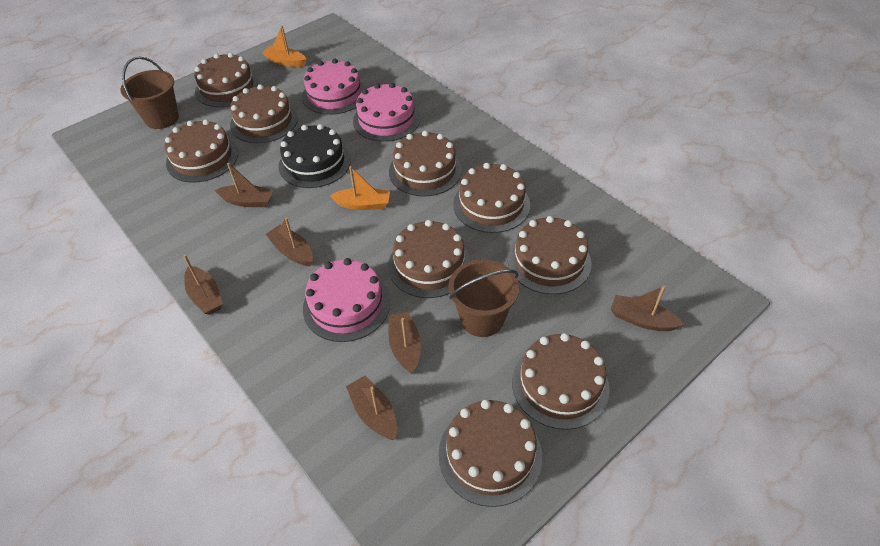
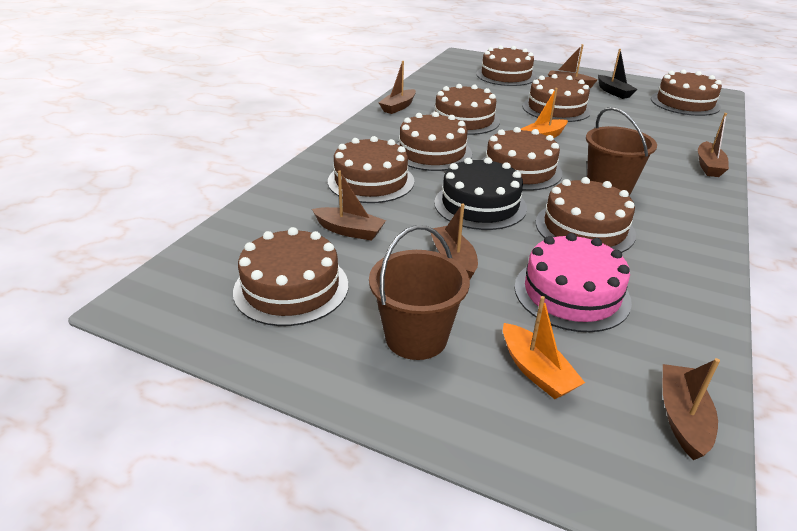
black boat: none = 0 -> [598,49,637,99] = 1
pink cake: [302,59,366,115] [303,258,390,342] [353,83,420,142] = 3 -> [514,233,632,332] = 1

